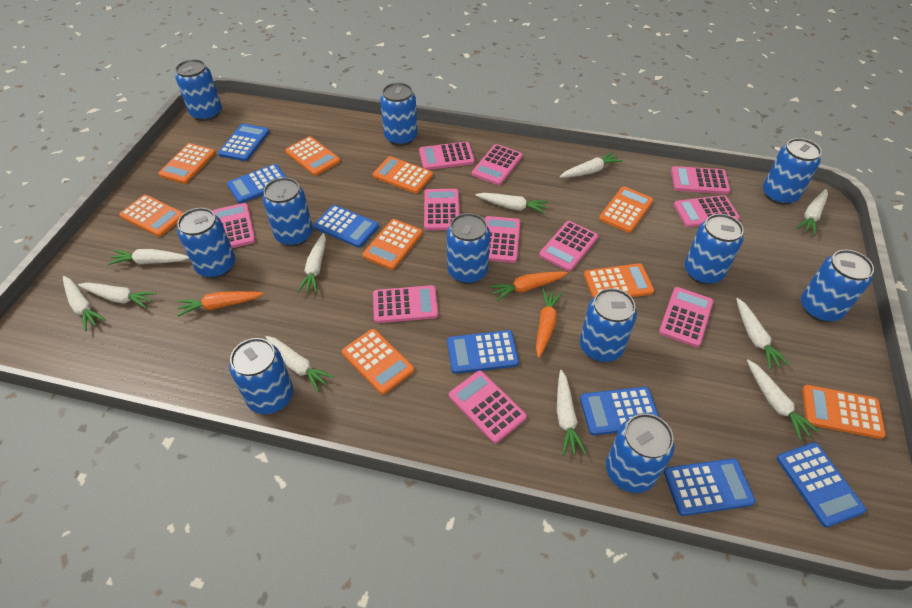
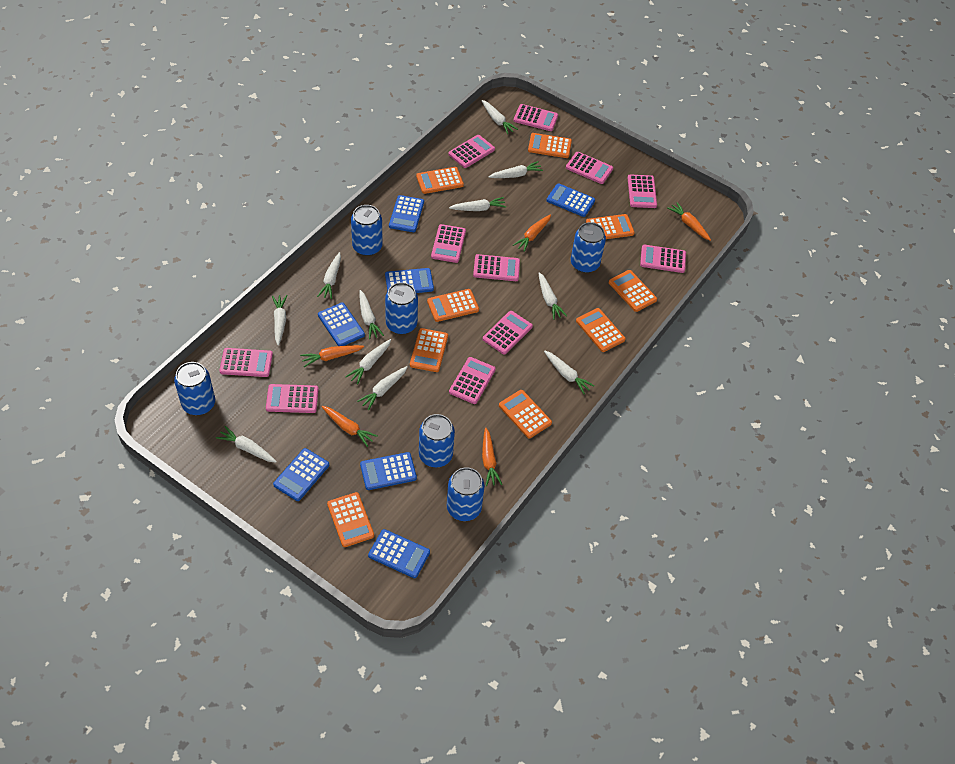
blue can: [175,59,222,121] [177,208,235,278] [229,338,293,414] [263,177,313,246] [380,83,418,146] [447,213,490,284] [580,288,637,362] [606,413,674,493] [684,214,744,284] [763,138,822,205] [801,250,874,322] = 11 -> [174,362,215,415] [351,205,383,256] [385,282,418,335] [419,414,455,467] [447,467,485,521] [571,222,606,273] = 6
orange carrot: [177,291,263,317] [489,271,568,301] [536,288,562,358] = 3 -> [300,345,364,367] [322,406,377,447] [482,427,502,486] [513,214,551,252] [668,202,711,241] = 5

